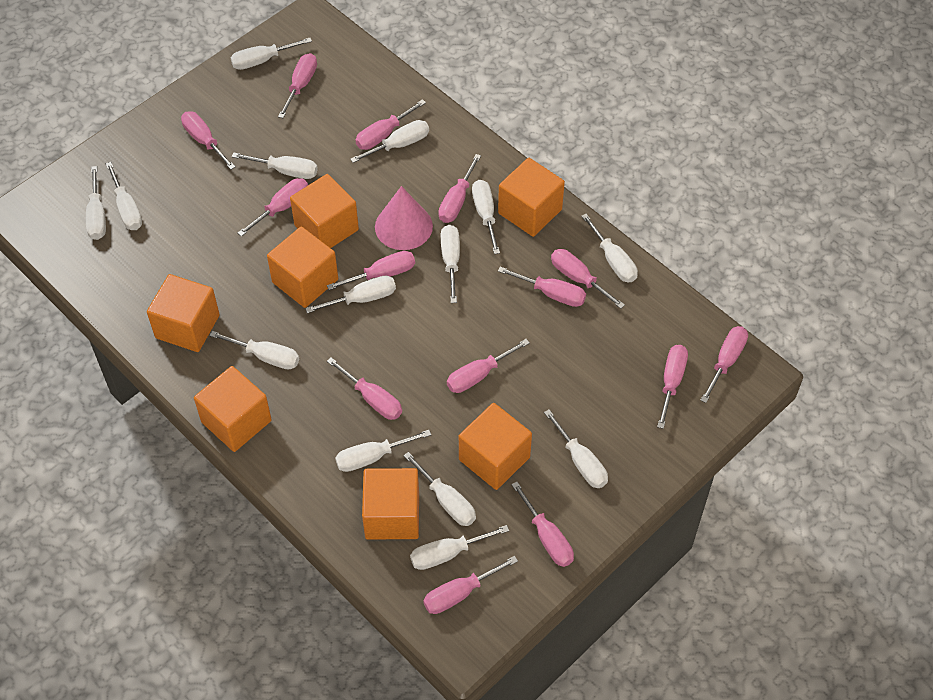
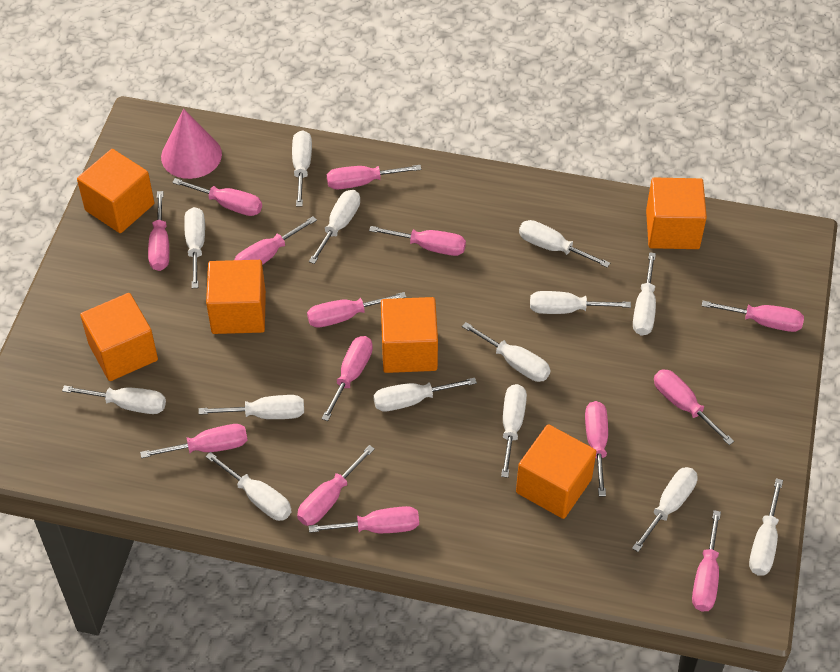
orange cube: [147,274,220,352] [194,366,272,452] [267,226,338,308] [290,174,359,248] [362,468,419,540] [459,403,532,490] [498,158,565,237] = 7 -> [77,149,154,233] [80,293,158,381] [206,260,266,334] [381,297,438,373] [516,424,596,519] [646,177,707,249] = 6

